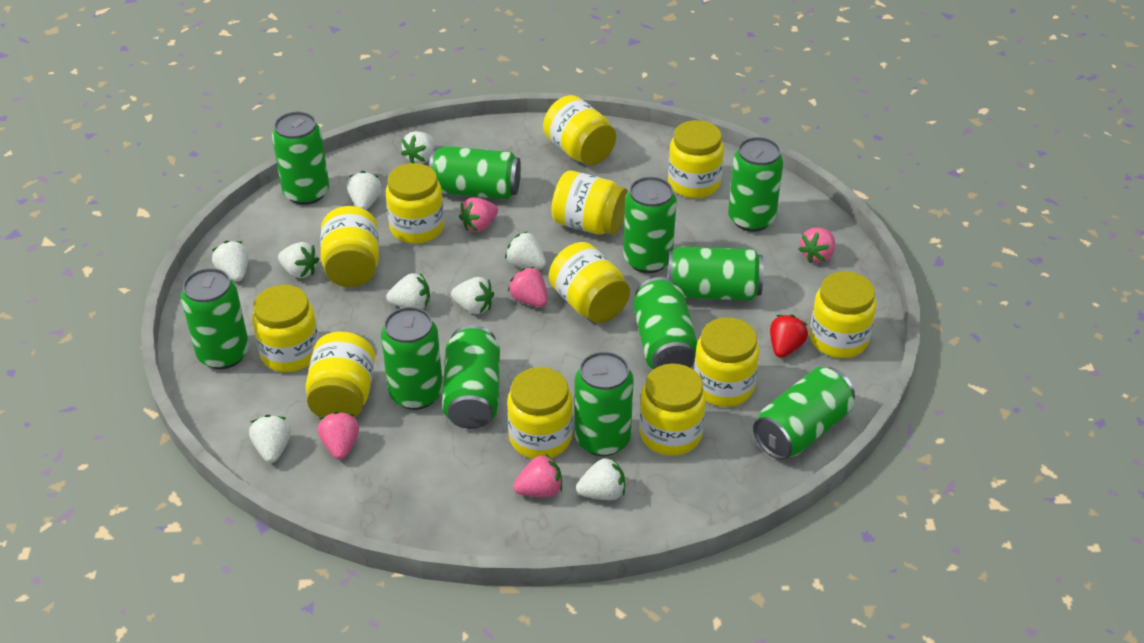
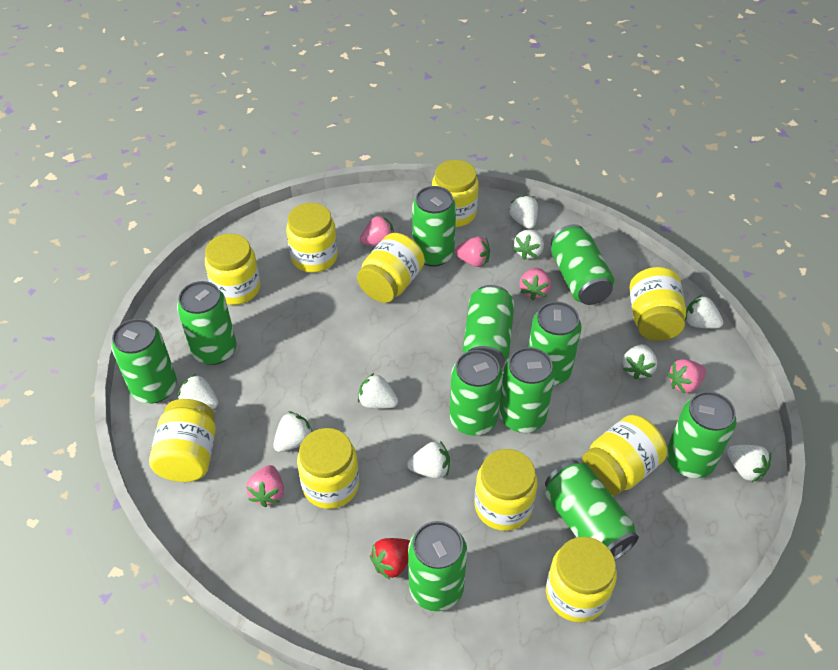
yellow jar: [252,285,319,372] [306,332,375,418] [320,206,379,287] [386,163,444,244] [507,367,573,459] [543,95,616,165] [549,242,630,323] [551,170,628,235] [639,364,706,456] [668,120,724,198] [694,317,759,407] [810,271,876,358] = 12 -> [149,399,216,482] [205,233,261,305] [286,203,338,273] [297,428,359,509] [357,233,425,303] [432,160,479,227] [474,449,538,531] [546,537,617,623] [582,415,667,495] [629,267,686,341] = 10

